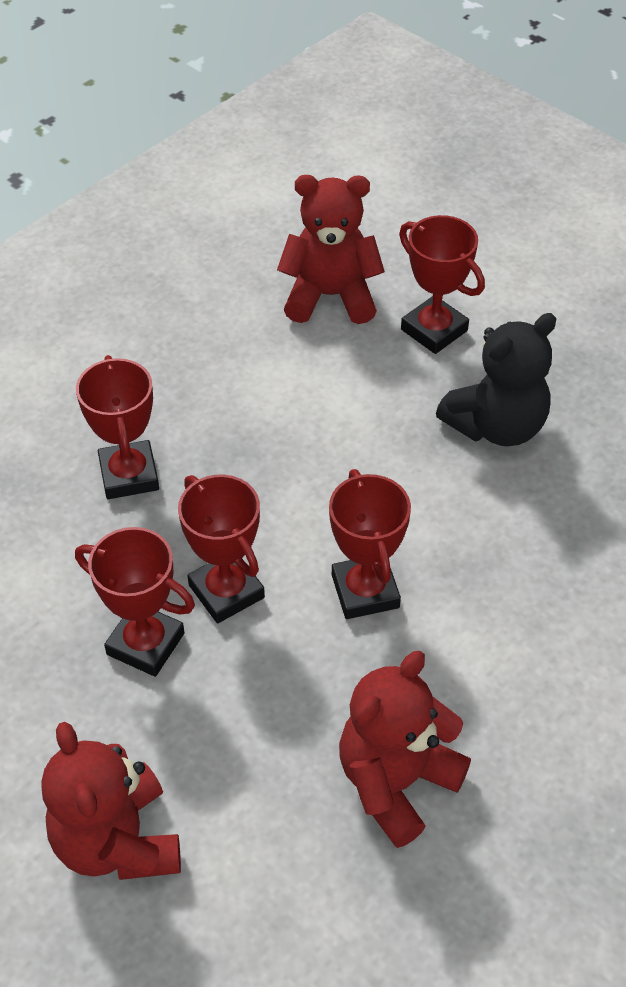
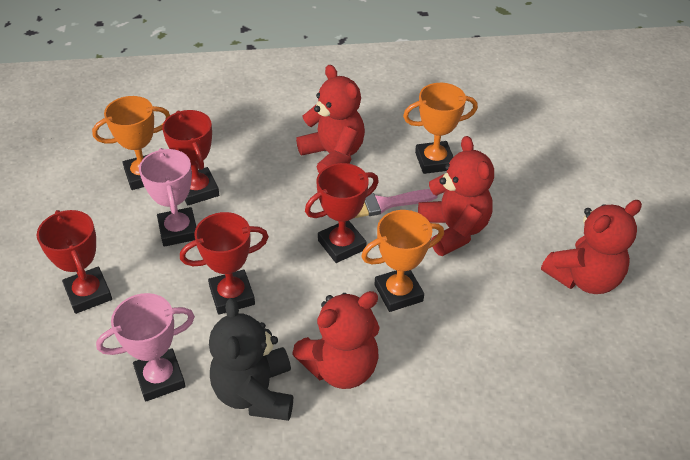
orange trophy: none = 0 -> [92,96,170,190] [361,210,444,312] [403,83,478,174] = 3
pink brush: none = 0 -> [355,189,438,218] = 1
pink trophy: none = 0 -> [96,293,195,401] [139,148,196,247] = 2
red teddy bear: [41,722,181,880] [277,175,385,324] [339,651,471,848] = 3 -> [292,291,380,389] [296,65,365,173] [418,136,494,256] [541,200,642,294] = 4
red trophy: [75,527,195,677] [76,355,159,499] [178,475,265,623] [329,469,411,619] [399,215,485,354] = 5 -> [37,210,112,314] [162,110,219,206] [180,212,269,315] [305,163,379,263] = 4

